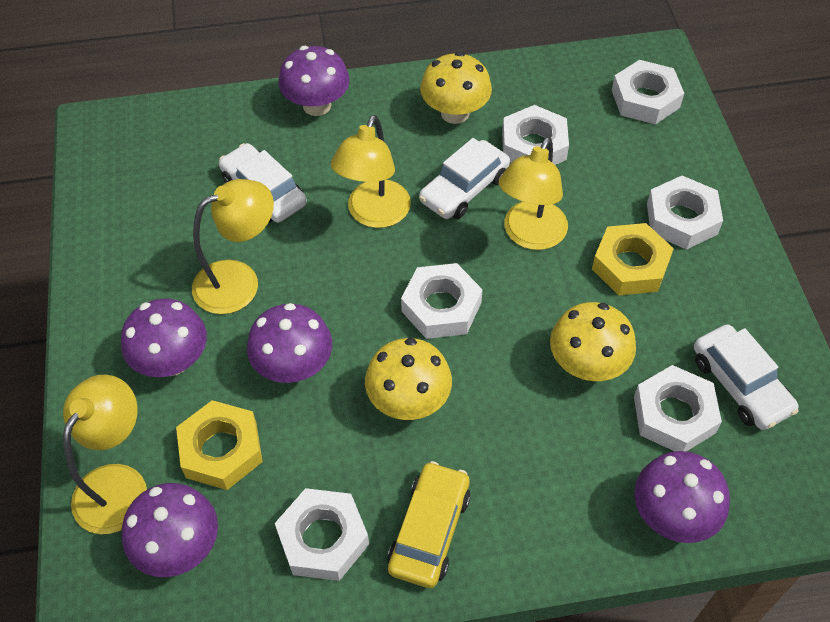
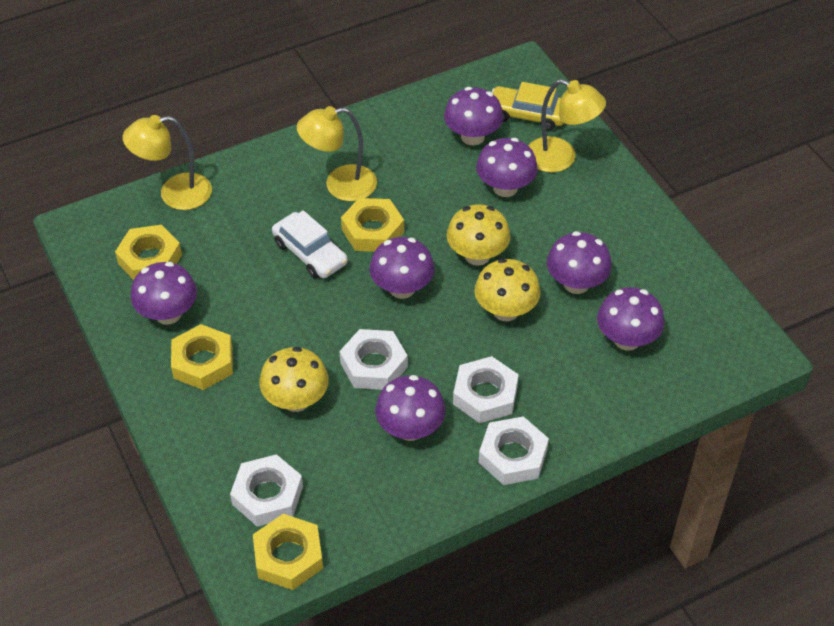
purple mushroom: [121,299,207,377] [122,483,218,577] [247,303,332,383] [279,46,350,116] [634,451,730,543] = 5 -> [131,262,197,325] [369,237,435,299] [375,375,446,441] [444,87,503,146] [476,138,538,197] [547,231,612,294] [597,287,665,351] = 7
white car: [219,143,307,223] [419,138,510,219] [694,324,799,430] = 3 -> [272,210,348,279] = 1
white nut: [275,488,369,581] [401,263,483,339] [502,105,569,165] [612,60,684,125] [634,365,722,451] [647,176,723,250] = 6 -> [230,454,303,527] [339,329,408,390] [453,356,519,423] [479,416,549,485] = 4
yellow lamp: [63,375,147,534] [192,179,274,314] [331,115,411,228] [499,137,568,250] = 4 -> [122,115,212,210] [297,106,377,202] [528,79,606,173] = 3
yellow nut: [176,400,263,490] [592,223,674,295] = 2 -> [115,225,182,280] [171,324,233,390] [253,514,323,590] [341,198,404,252] = 4

